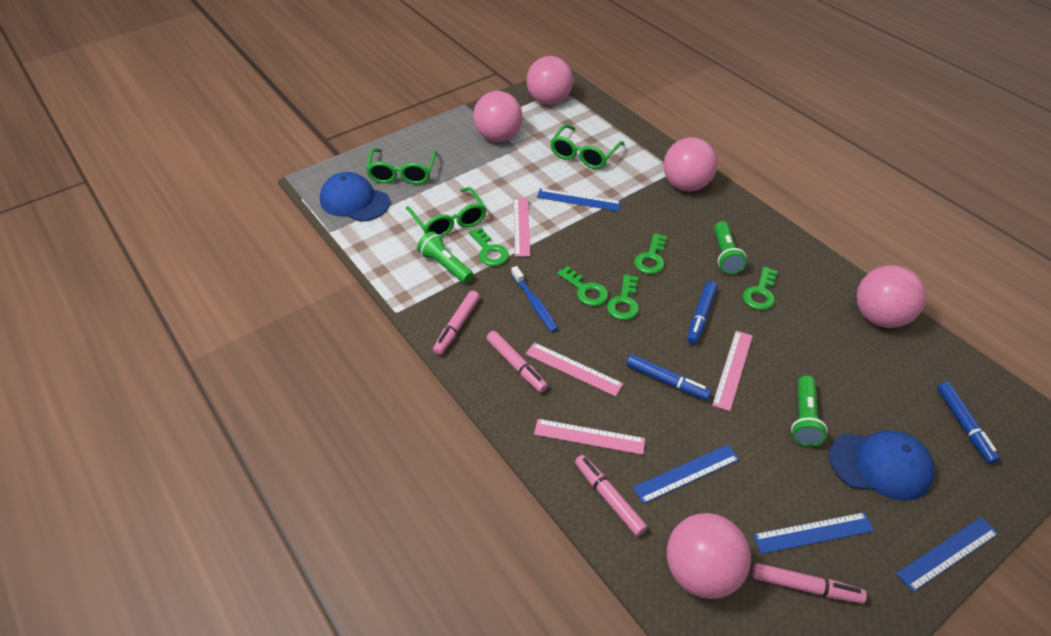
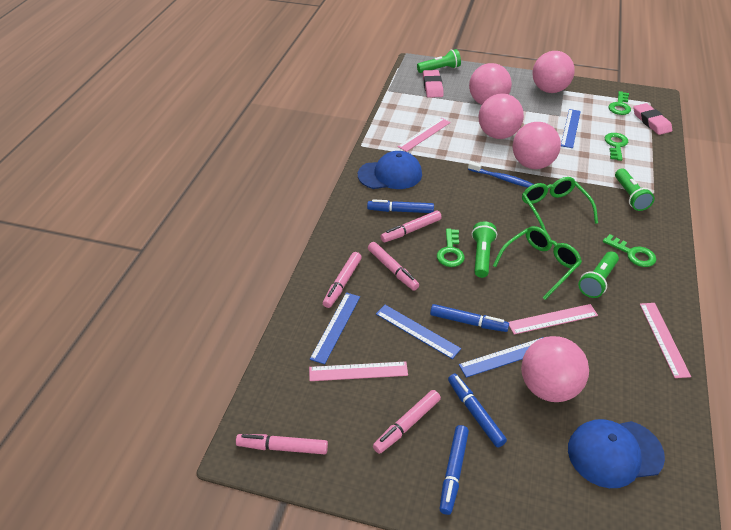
blue marker: [626,354,711,400] [687,281,717,344] [937,382,1000,464] = 3 -> [367,199,434,213] [430,304,509,332] [440,425,469,515] [448,374,507,448] = 4
green flashlight: [417,231,473,283] [714,221,747,274] [791,375,828,447] = 3 -> [417,49,461,73] [472,221,497,278] [578,251,619,298] [615,169,655,211] = 4
green glasses: [366,148,437,184] [406,187,486,237] [550,124,624,169] = 3 -> [493,226,582,300] [522,177,598,234] = 2
green key: [469,227,509,266] [557,266,608,306] [607,274,639,320] [634,233,667,274] [743,267,778,310] = 5 -> [437,229,465,267] [603,234,656,267] [605,133,628,161] [609,91,631,115] = 4
pink eraser: none = 0 -> [423,70,443,98] [633,103,672,135] = 2
pink marker: [433,291,480,355] [487,331,548,392] [575,455,648,536] [753,563,867,604] = 4 -> [236,434,328,454] [323,252,362,308] [368,242,419,291] [373,390,441,454] [380,211,442,242] = 5

